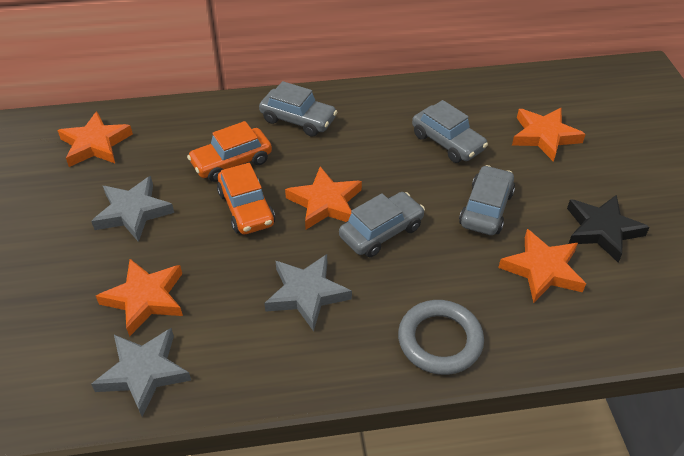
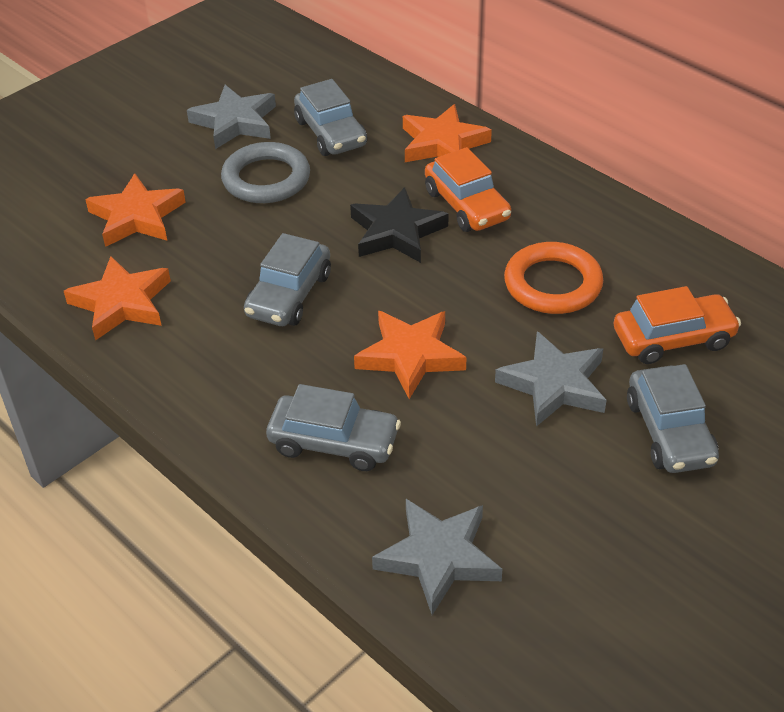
orange ring: none = 0 -> [504,242,603,314] = 1
orange star: [57,111,133,167] [96,259,183,337] [285,166,362,229] [498,229,586,303] [512,108,585,162] = 5 -> [64,256,171,341] [85,173,186,247] [354,311,467,399] [403,104,492,162] = 4

